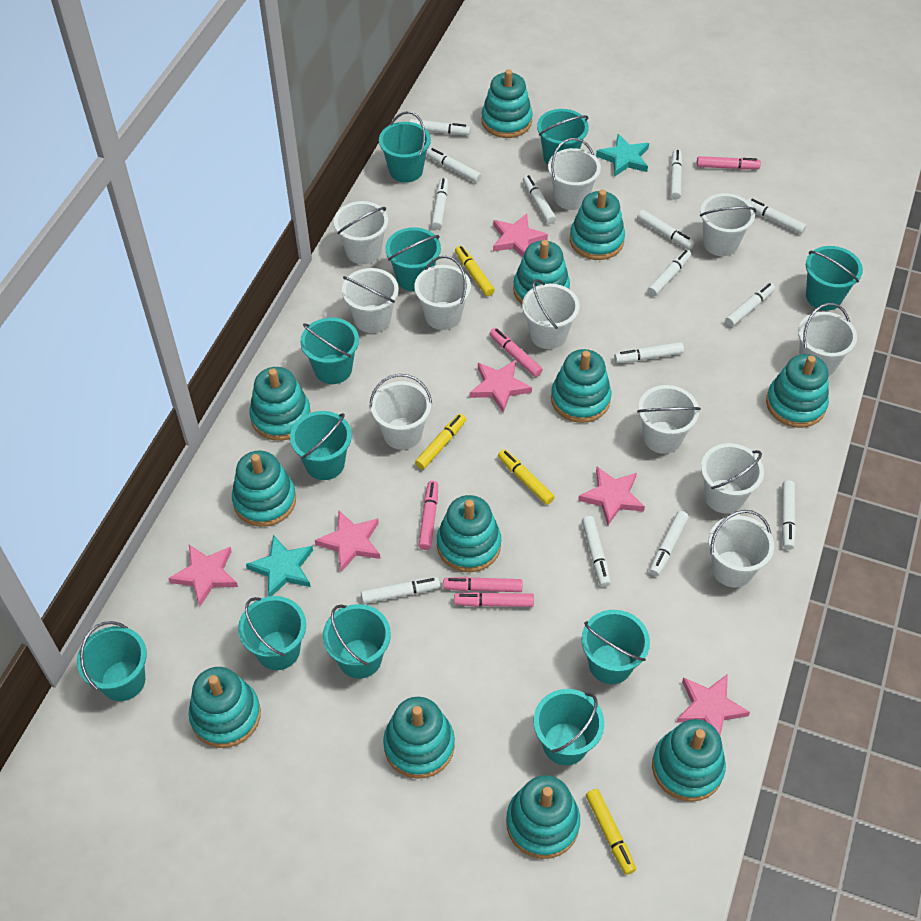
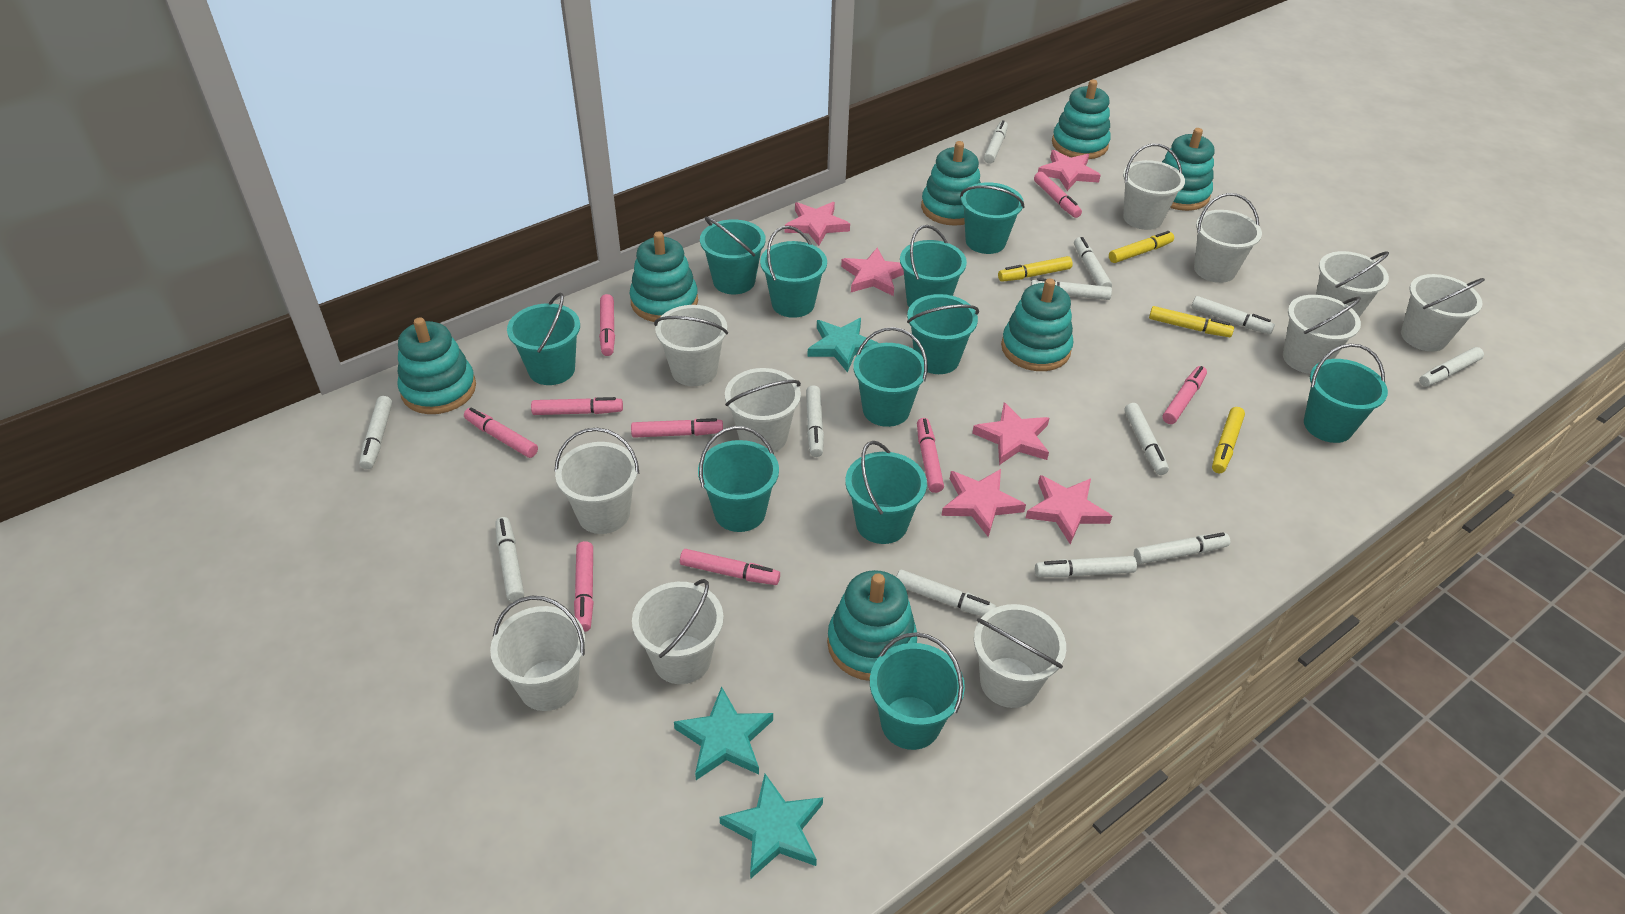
pink marker: [418,481,438,550] [443,577,522,592] [454,592,534,607] [490,328,543,377] [697,156,761,170] = 5 -> [464,407,538,458] [531,397,623,415] [574,541,594,632] [599,294,615,356] [631,418,723,438] [680,549,780,585] [917,418,944,493] [1034,172,1082,218] [1162,366,1207,424] = 9
turquoise stacking toy: [188,667,261,748] [232,451,296,527] [249,367,311,441] [383,697,455,779] [437,495,501,572] [481,69,533,138] [506,775,580,859] [513,240,570,304] [551,349,611,423] [570,190,625,260] [652,719,726,802] [766,354,829,428] = 12 -> [397,318,476,414] [629,232,698,322] [827,570,917,681] [921,141,981,226] [1001,279,1074,371] [1052,79,1111,159] [1162,128,1214,211] = 7
turquoise star: [246,535,313,596] [596,134,649,177] = 2 -> [674,687,773,780] [719,774,823,879] [808,318,878,373] = 3
white marker: [361,577,440,604] [409,119,471,135] [426,148,481,183] [431,178,448,229] [523,175,556,224] [582,516,611,587] [614,342,684,363] [637,210,694,250] [648,249,691,296] [649,511,689,576] [670,149,683,200] [725,283,775,327] [747,199,806,234] [782,481,796,550] = 14 -> [359,396,392,470] [495,517,524,602] [806,385,824,457] [896,570,996,617] [984,120,1008,164] [1031,278,1112,300] [1035,556,1137,578] [1074,237,1112,287] [1124,403,1169,475] [1134,532,1230,564] [1192,296,1275,334] [1419,347,1484,387] = 12

